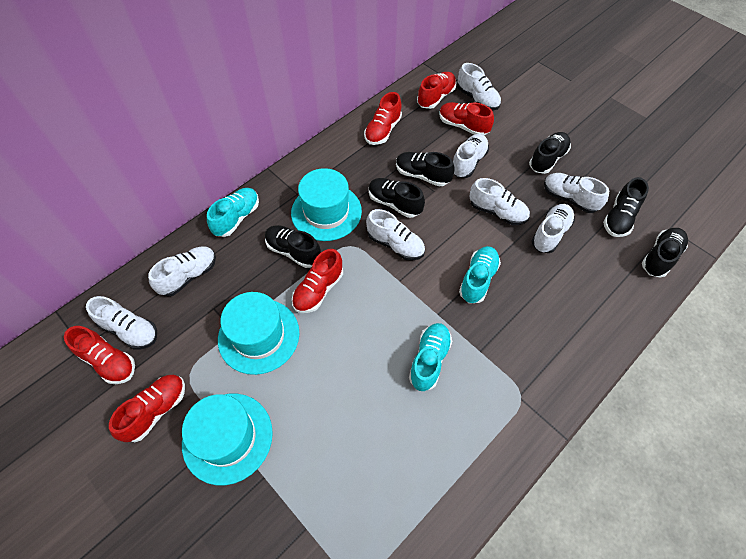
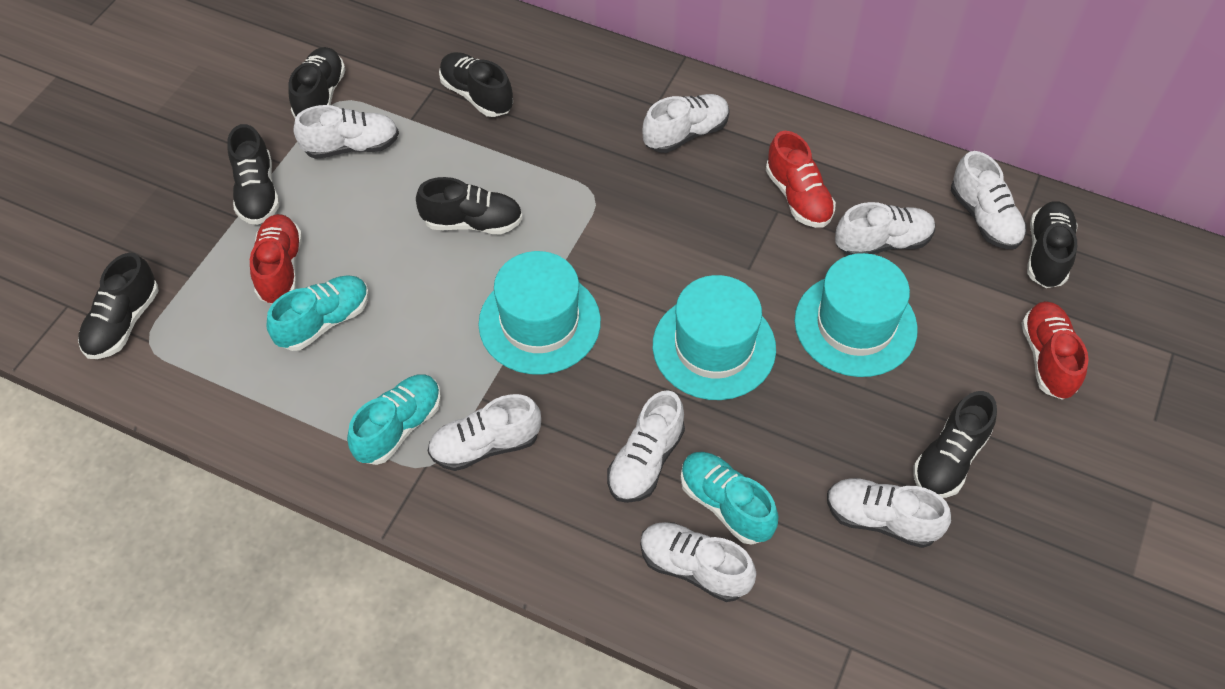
black shoe: [265,225,321,268] [369,178,425,218] [396,152,455,187] [529,132,571,174] [603,177,649,237] [642,228,688,277] = 6 -> [78,253,159,359] [227,124,280,225] [288,47,346,118] [416,177,523,234] [439,52,513,117] [913,391,997,498] [1027,201,1078,288] = 7
red shoe: [64,326,135,384] [109,375,185,442] [292,249,343,313] [364,92,402,145] [417,72,457,109] [439,102,494,135] = 6 -> [250,214,302,304] [766,131,836,228] [1022,301,1089,400] = 3

